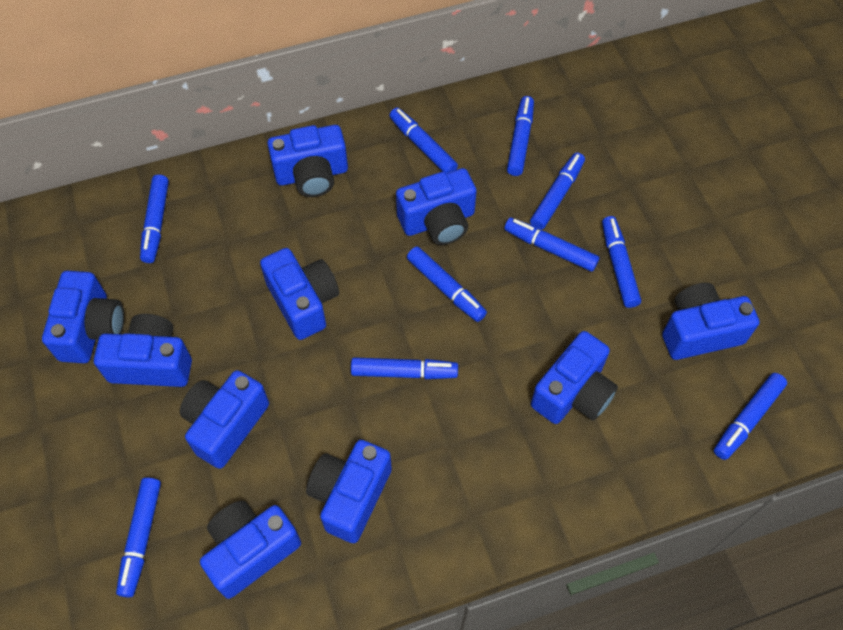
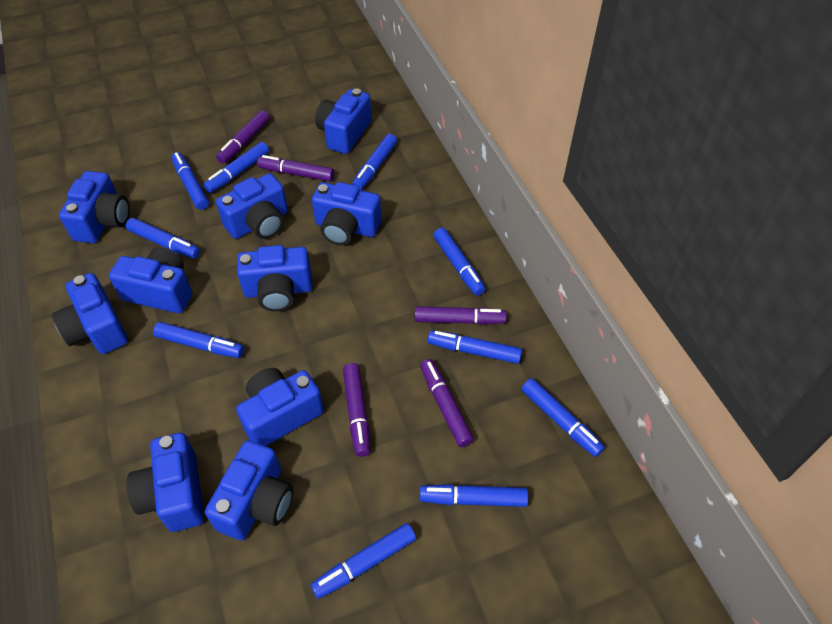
purple marker: none = 0 -> [216,110,270,164] [257,155,334,182] [343,363,370,457] [415,306,507,325] [420,359,474,447] = 5

